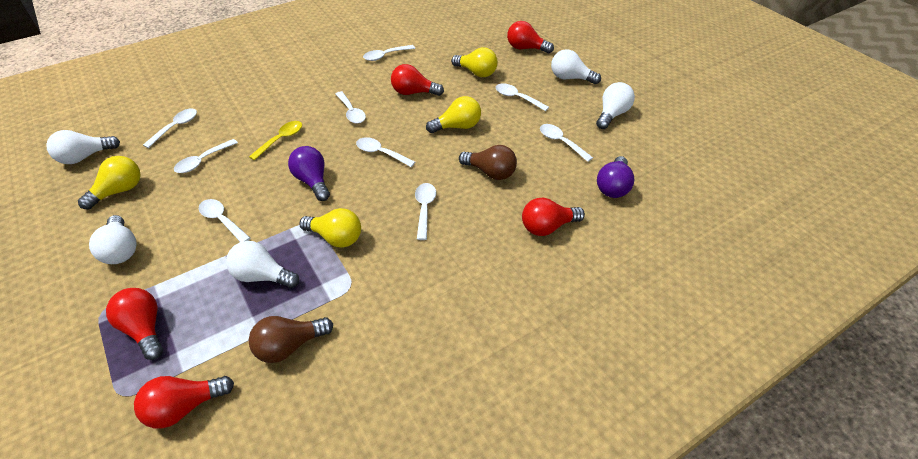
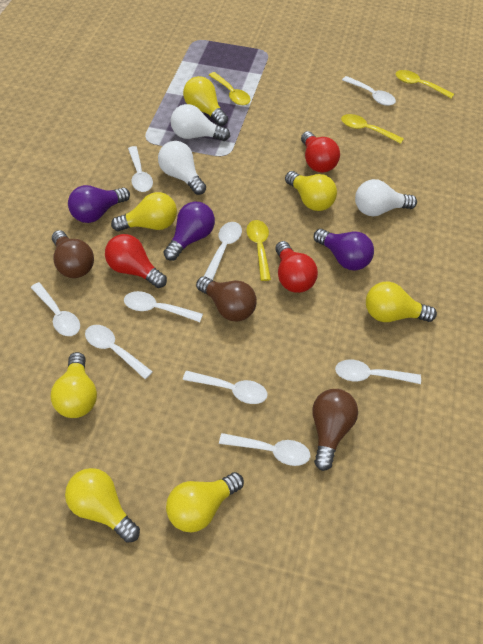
brown light bulb: [249,316,333,363] [459,145,517,180] = 2 -> [52,230,94,278] [196,276,257,322] [312,389,358,471] = 3
purple light bulb: [288,146,330,201] [597,156,634,198] = 2 -> [68,185,130,223] [164,201,215,261] [314,229,374,270] = 3
red light bulb: [106,288,163,360] [134,376,234,429] [391,64,444,96] [507,21,554,53] [522,198,585,236] = 5 -> [105,234,167,288] [275,241,318,293] [301,131,340,173] = 3
white light bulb: [46,130,120,164] [89,215,137,264] [226,241,299,288] [551,49,601,84] [596,82,635,129] = 5 -> [158,141,206,195] [171,104,230,141] [355,179,417,216] = 3
yellow light bulb: [78,156,141,210] [299,208,361,248] [426,96,481,133] [451,47,498,77] = 4 -> [51,352,97,418] [65,468,140,543] [111,192,177,231] [166,472,244,532] [183,76,228,126] [285,171,337,211] [366,281,437,322] = 7
yellow spoon: [249,121,302,161] = 1 -> [209,72,250,105] [247,220,271,281] [341,114,404,144] [396,70,454,99] = 4

